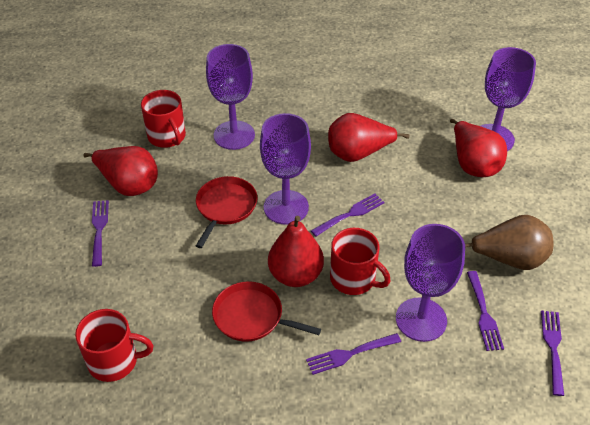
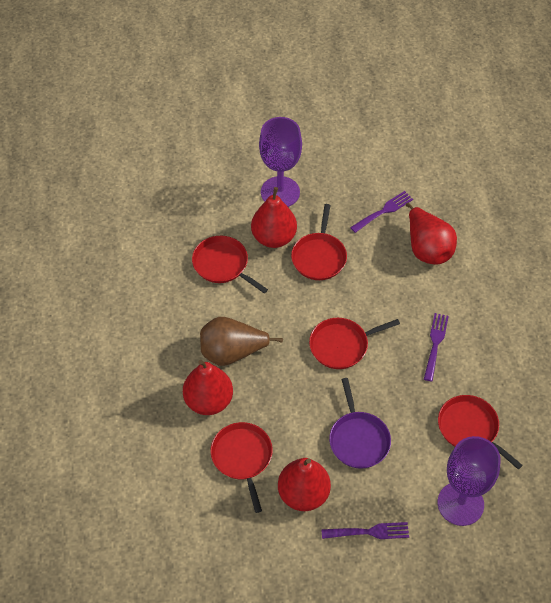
purple fork: [92,200,109,267] [306,333,401,375] [311,193,385,237] [467,271,504,351] [541,311,564,396] = 5 -> [321,522,409,539] [350,191,413,233] [424,313,449,381] = 3
purple goblet: [206,44,255,150] [260,113,311,225] [396,224,465,342] [481,47,536,151] = 4 -> [259,117,302,207] [438,436,501,526] = 2
purple pan: none = 0 -> [329,378,391,469] = 1
red mug: [75,309,153,382] [141,90,186,148] [330,228,391,295] = 3 -> none = 0
red pan: [196,176,257,248] [212,281,321,342] = 2 -> [192,236,268,294] [210,422,273,513] [291,204,347,280] [309,318,400,369] [438,395,523,470] = 5

